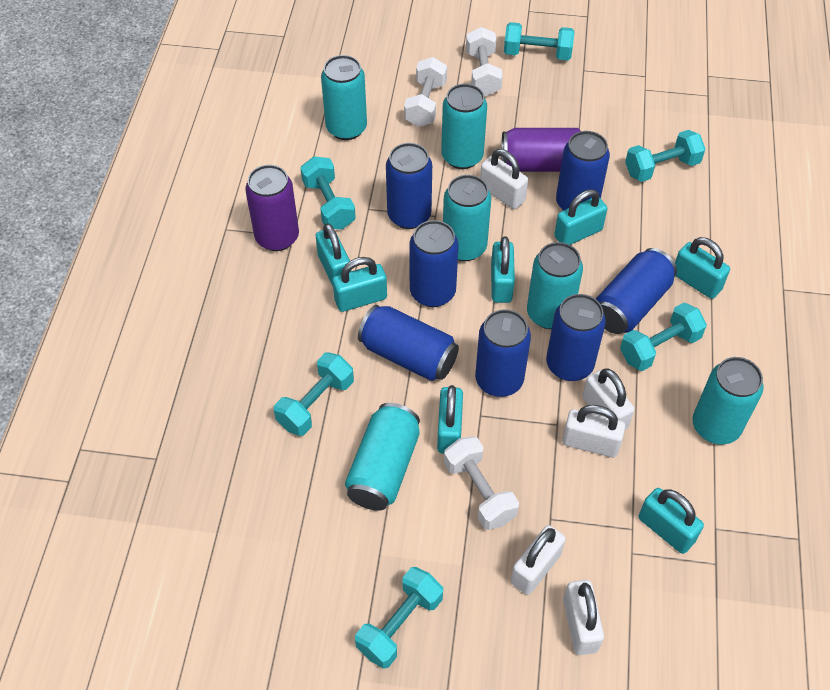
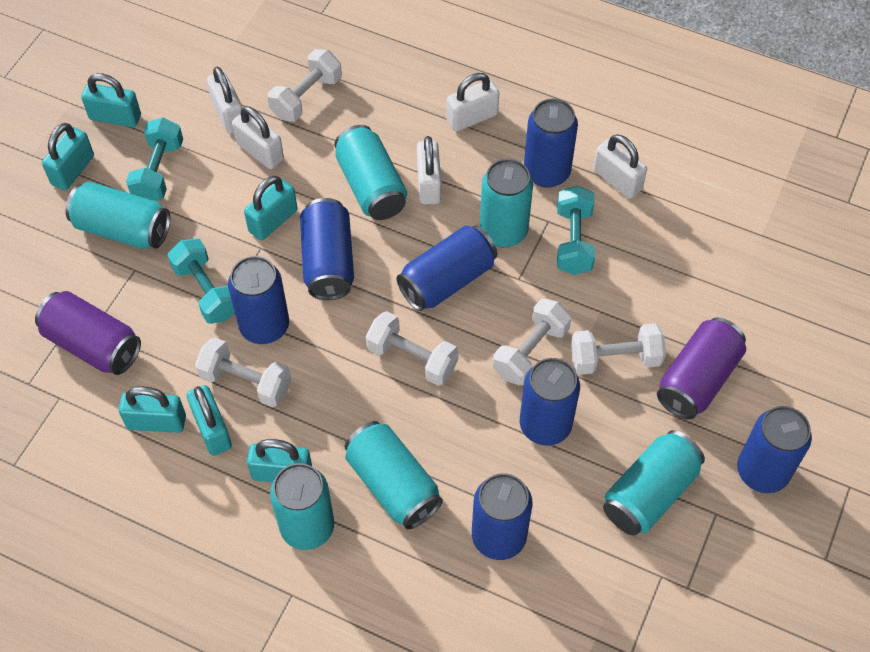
turquoise dumbbell: [274,352,354,436] [300,156,356,230] [355,567,443,669] [504,22,574,60] [620,303,707,371] [625,130,705,182] = 6 -> [126,118,183,201] [167,239,235,324] [557,186,595,275] = 3
turquoise padlock: [316,223,351,286] [333,257,387,312] [437,385,463,454] [491,237,515,303] [554,189,607,245] [639,488,704,554] [675,237,730,299] = 7 -> [42,123,94,190] [81,73,141,127] [119,386,186,433] [187,385,232,456] [244,176,297,241] [247,439,312,482] = 6
white dumbbell: [404,57,447,127] [444,436,519,530] [466,27,503,96] = 3 -> [195,337,291,407] [267,49,342,122] [366,311,459,386] [493,298,572,385] [571,323,666,375] = 5

